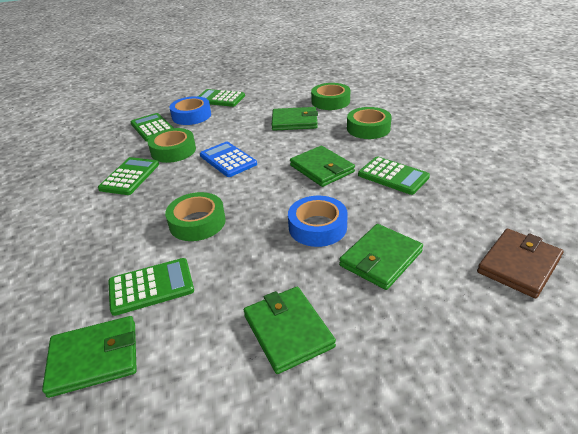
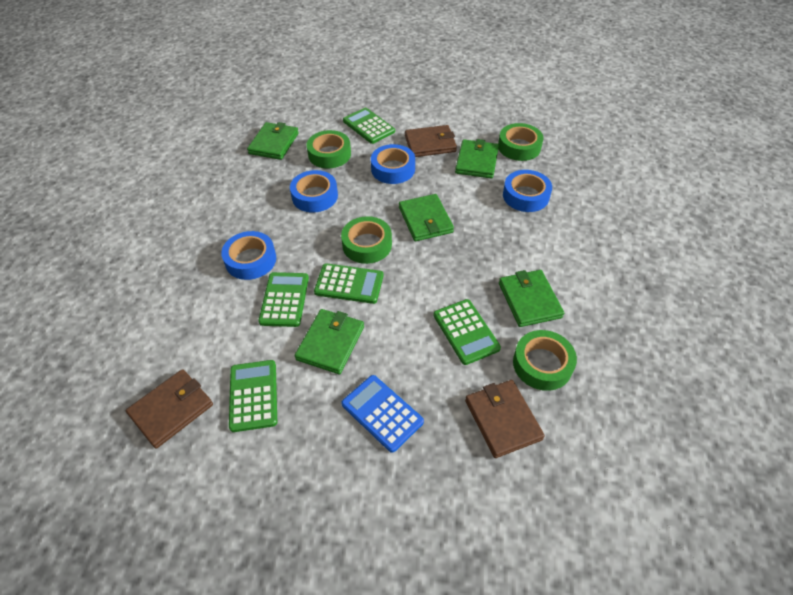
blue tape: [169,96,211,125] [288,196,348,247] = 2 -> [221,231,276,280] [290,170,338,212] [371,144,415,184] [503,170,552,212] = 4
brown wallet: [477,229,563,298] = 1 -> [126,369,213,449] [405,125,457,157] [465,380,545,458] = 3

